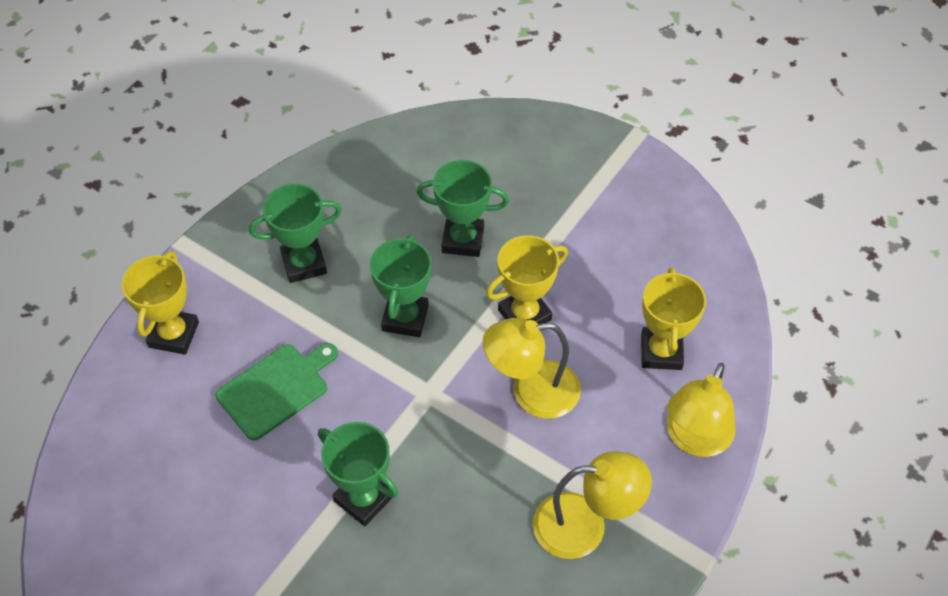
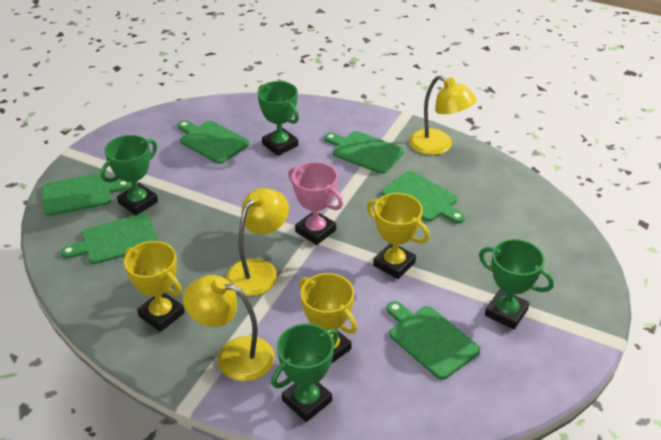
green cutting board: [216,343,338,440] = 1 -> [42,173,131,216] [61,214,158,264] [178,120,250,164] [324,131,404,174] [381,171,465,224] [387,301,480,380] = 6
pink trophy: none = 0 -> [288,162,343,245] = 1

